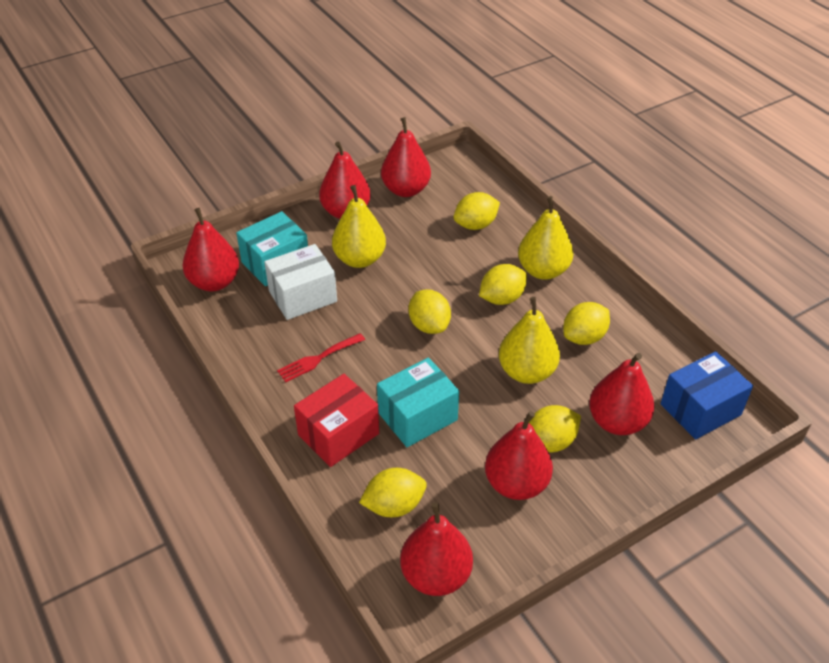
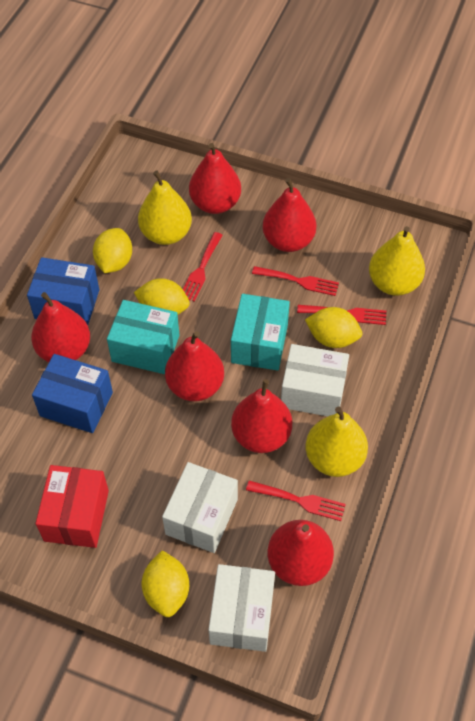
blue box: [661,351,753,439] = 1 -> [27,257,99,325] [32,354,113,433] = 2
red fork: [277,333,365,382] = 1 -> [183,232,223,302] [246,480,346,521] [252,266,339,296] [297,305,386,325] = 4
white box: [264,244,337,320] = 1 -> [162,462,238,553] [208,564,275,652] [281,344,349,416] = 3
yellow lemon: [359,468,427,517] [409,289,451,334] [454,192,500,230] [479,264,527,305] [529,405,581,453] [563,302,610,345] = 6 -> [93,228,132,273] [134,278,190,315] [142,550,189,617] [305,307,362,348] = 4

